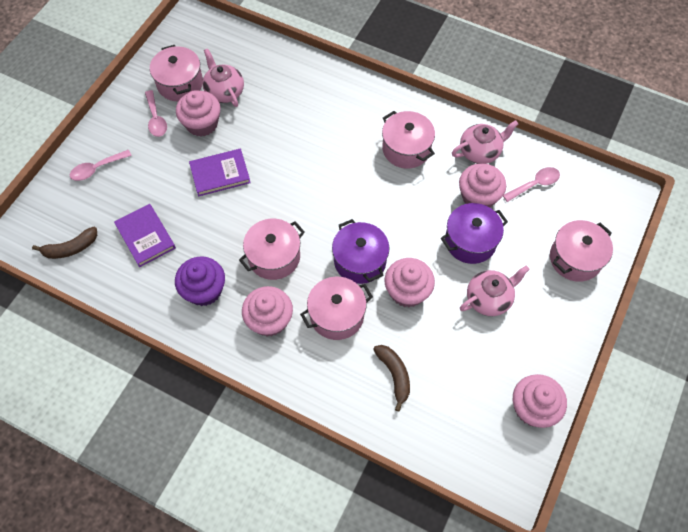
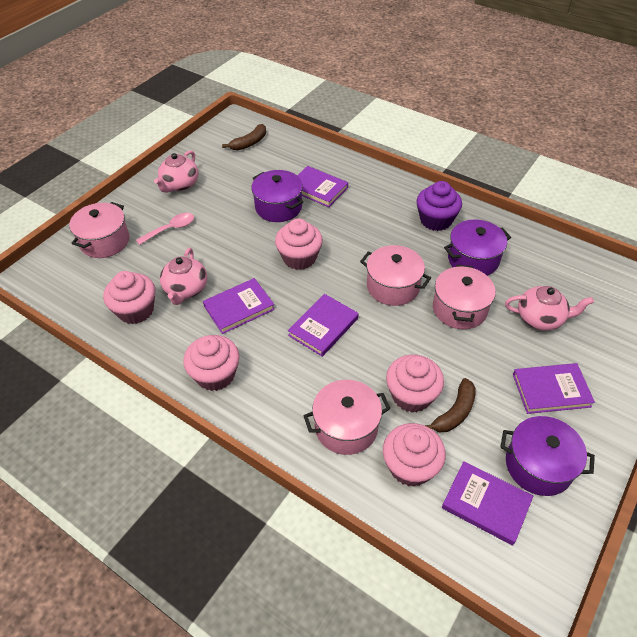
pink pot: [150,45,203,101] [239,219,305,280] [300,277,373,340] [382,111,435,169] [550,220,613,282] = 5 -> [69,202,129,258] [303,380,391,455] [360,245,431,306] [433,265,496,329] = 4
pink spoon: [70,150,132,181] [145,90,167,137] [503,167,560,202] = 3 -> [136,213,194,245] = 1
purple book: [114,204,176,267] [189,149,251,196] = 2 -> [203,278,275,334] [288,294,359,357] [297,166,348,207] [442,461,533,545] [513,363,595,414] = 5
purple pot: [332,219,389,284] [441,203,508,264] = 2 -> [251,170,303,222] [444,219,511,276] [500,416,595,496] = 3

